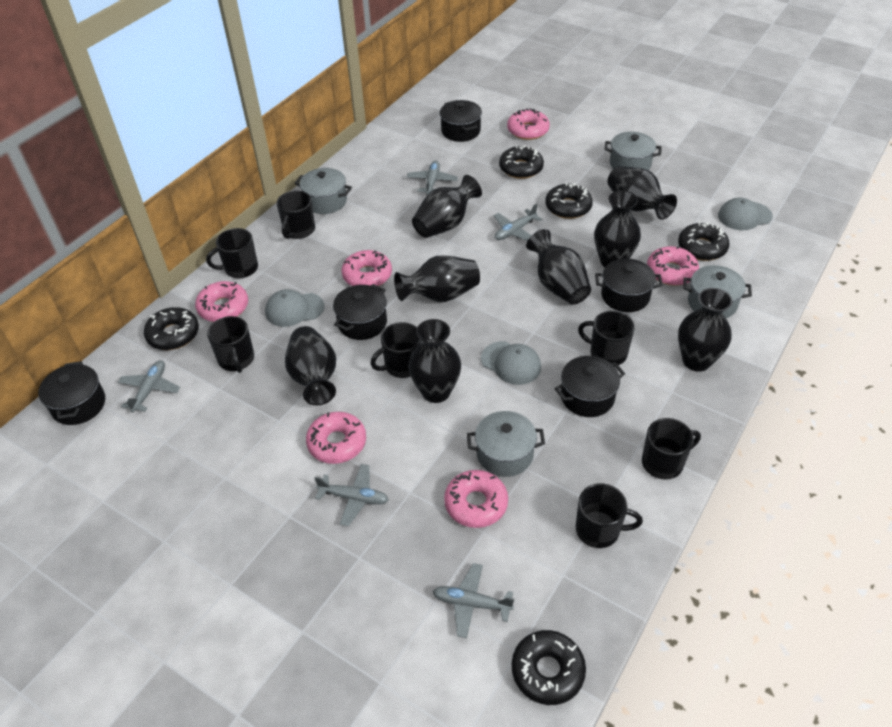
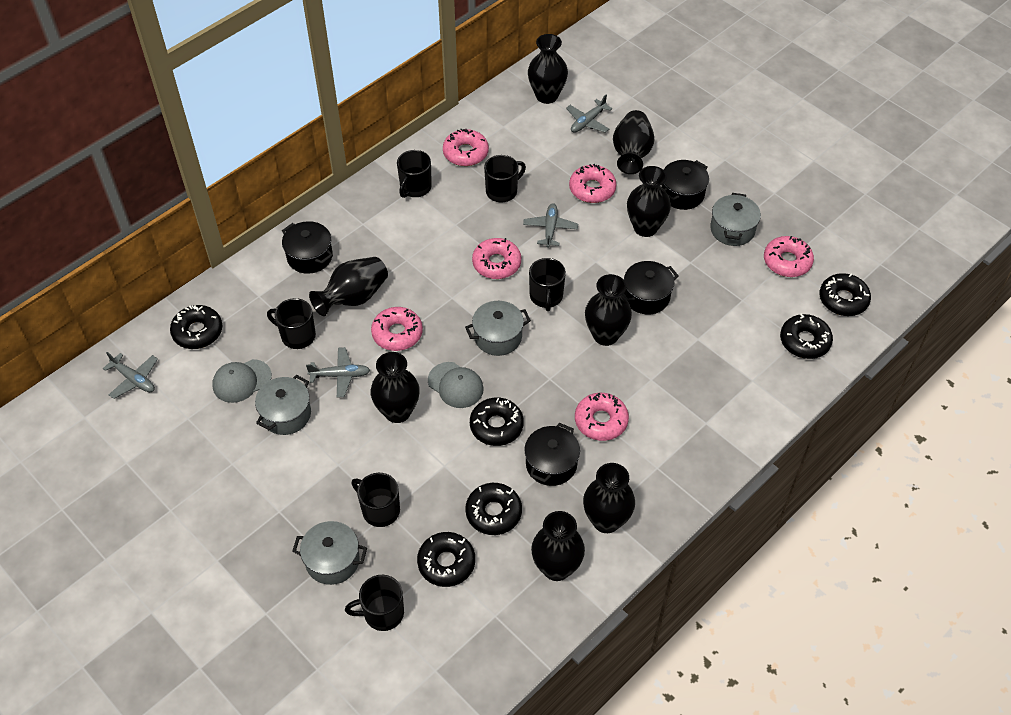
black donut: [144,307,199,350] [499,145,544,179] [512,630,586,705] [545,183,593,219] [678,222,729,261] = 5 -> [170,305,222,349] [417,532,475,587] [465,483,522,535] [470,397,524,446] [780,314,833,359] [820,273,871,316] = 6
black mug: [206,228,258,278] [207,316,254,373] [277,190,315,239] [370,322,422,378] [576,483,643,548] [578,311,635,365] [642,418,701,479] = 7 -> [267,298,316,349] [345,575,404,631] [351,473,400,527] [397,150,432,198] [484,155,526,202] [529,258,566,311] = 6
black pot: [38,361,105,425] [333,284,387,340] [440,100,482,142] [555,356,625,417] [595,258,663,312] = 5 -> [282,221,333,274] [524,423,580,486] [622,261,679,315] [661,160,709,210] = 4
grey cap: [265,289,324,327] [481,341,541,385] [718,198,773,230] = 3 -> [212,359,272,403] [428,362,484,408] = 2
grey plane: [118,361,180,413] [314,464,389,526] [407,160,458,195] [432,563,514,638] [494,204,542,241] = 5 -> [103,352,158,399] [306,347,370,398] [523,203,578,248] [566,95,612,133] = 4

